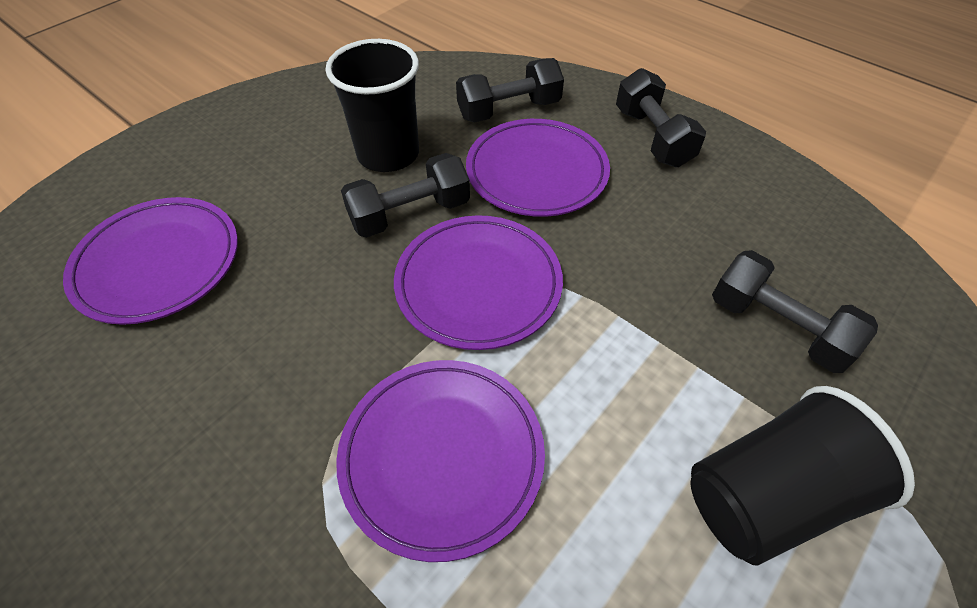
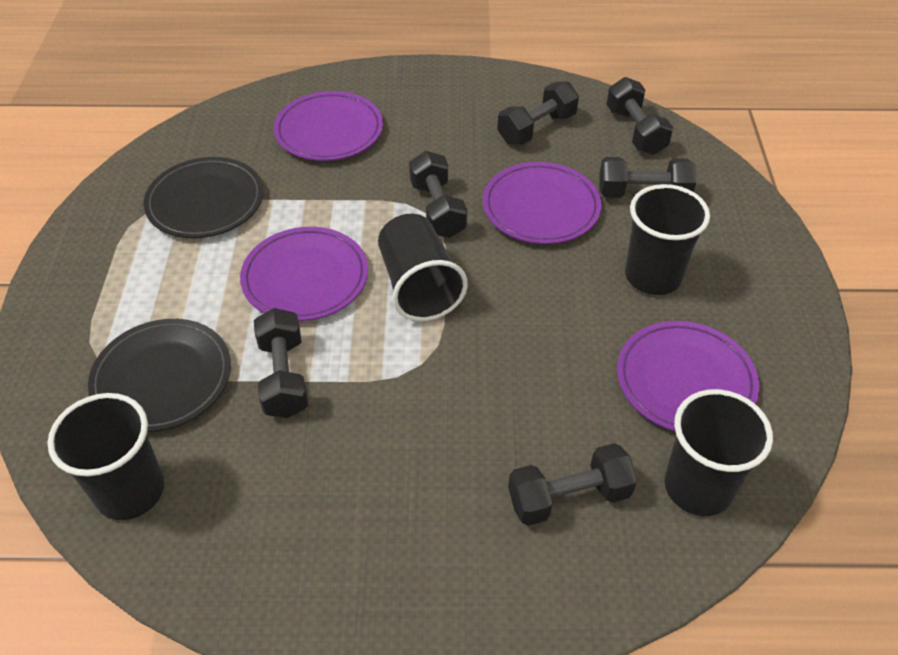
black cup: [325,39,419,172] [690,386,915,566] = 2 -> [47,393,164,520] [378,214,468,321] [625,184,710,295] [665,389,773,516] = 4
black dumbbell: [341,153,470,238] [456,58,564,122] [616,68,706,167] [712,250,878,373] = 4 -> [254,308,308,418] [409,151,467,238] [497,81,579,145] [508,443,637,526] [600,157,696,198] [606,77,673,155] = 6
black plate: none = 0 -> [88,319,231,432] [144,157,263,238] = 2

